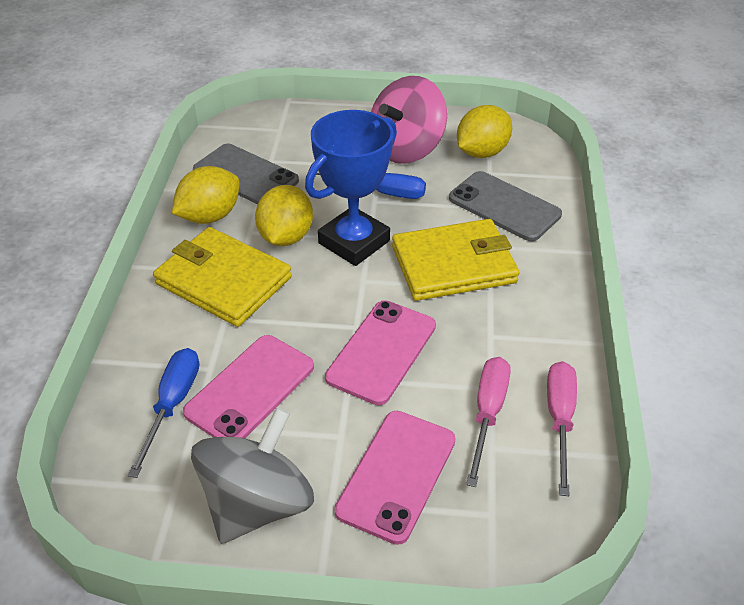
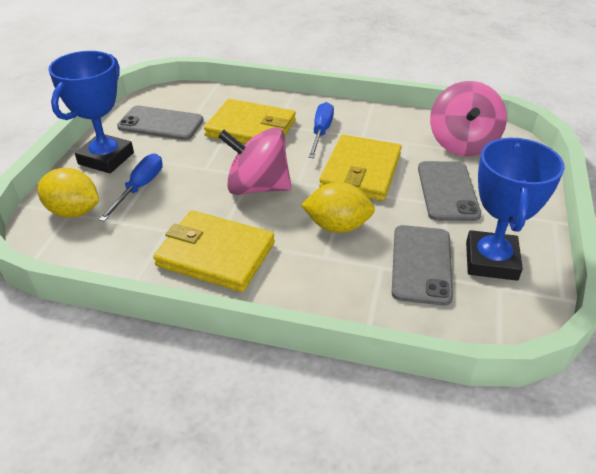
blue trophy: [305,110,397,266] = 1 -> [48,51,134,173] [466,138,565,281] = 2
grey phone: [193,144,299,204] [449,171,562,241] = 2 -> [117,106,203,140] [392,225,453,306] [418,161,481,221] = 3
grey spinning top: [191,407,314,544] = 1 -> none = 0
pink phone: [183,335,314,438] [325,300,436,405] [334,411,456,545] = 3 -> none = 0
pink screwdriver: [466,357,511,487] [547,361,577,496] = 2 -> none = 0
pink spinning top: [371,76,447,164] = 1 -> [218,127,292,195] [430,81,507,156] = 2
yellow lemon: [172,166,240,224] [255,185,313,246] [457,105,512,158] = 3 -> [37,168,99,218] [301,182,375,233] = 2
yellow wallet: [153,227,292,327] [392,219,519,301] = 2 -> [153,210,275,292] [204,99,296,144] [319,134,402,201] = 3

